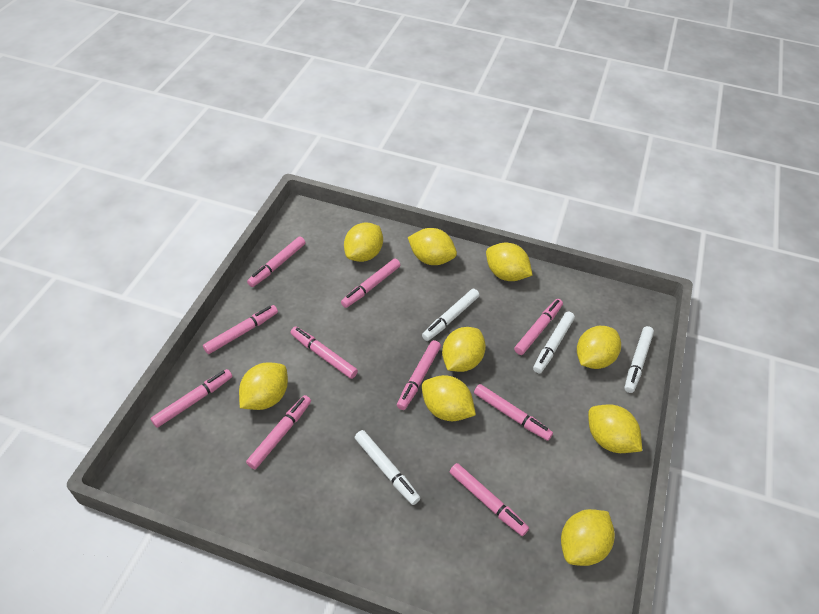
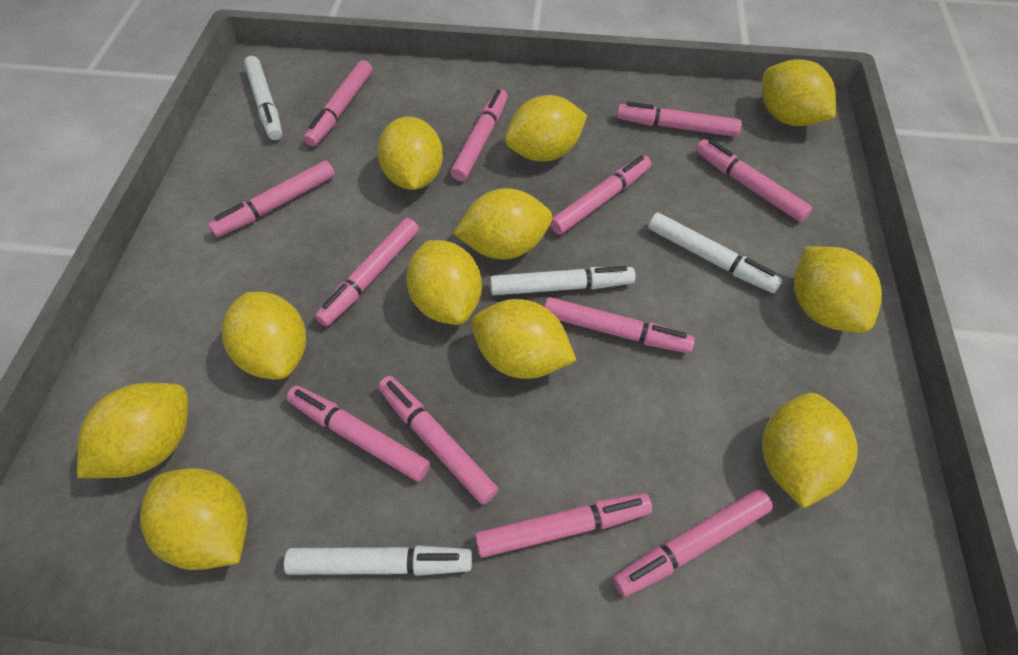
pink marker: [150,369,232,428] [203,305,278,354] [246,395,311,469] [247,236,306,287] [290,326,358,379] [341,259,400,308] [397,340,441,410] [450,463,529,536] [474,384,553,441] [514,299,563,355] = 10 -> [208,161,335,237] [286,386,430,482] [304,60,372,147] [315,218,419,327] [378,376,498,505] [450,89,508,181] [475,493,652,558] [544,297,695,353] [550,155,651,235] [613,489,773,597] [617,102,742,137] [696,139,813,222] = 12
yellow lemon: [239,362,288,410] [344,222,383,262] [408,228,457,265] [422,375,476,421] [442,327,486,372] [486,243,532,281] [561,509,615,566] [577,326,621,369] [588,404,642,453] = 9 -> [77,383,188,478] [140,468,248,570] [222,292,306,380] [377,117,443,190] [406,240,482,325] [453,188,552,259] [471,299,576,379] [505,95,587,161] [762,59,836,126] [762,393,858,508] [794,246,882,333] = 11

